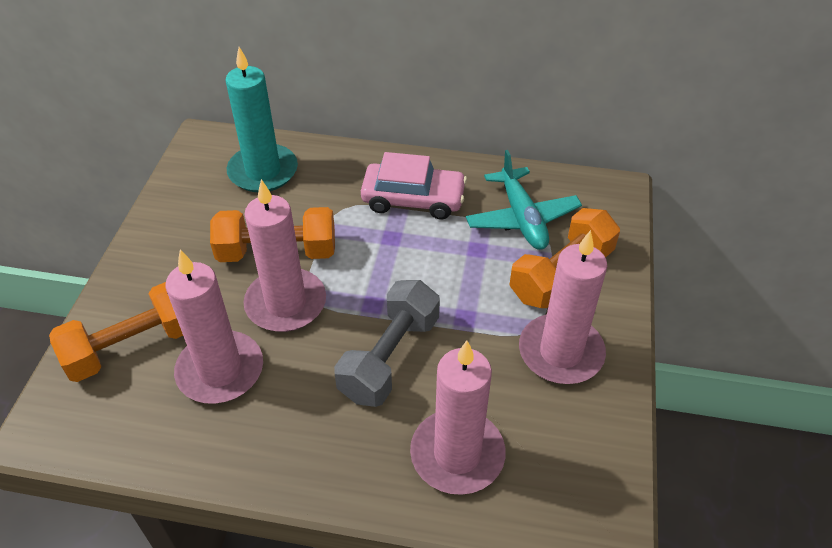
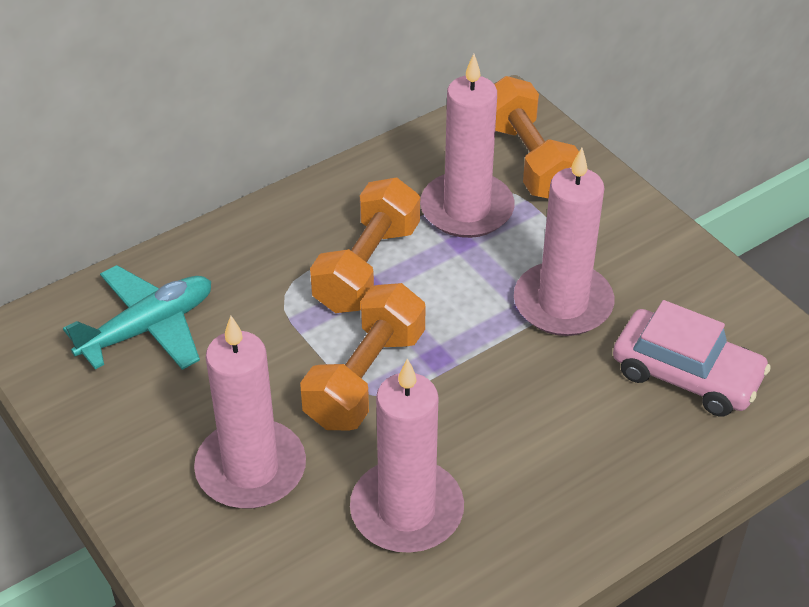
grey dumbbell: [334,280,440,407] = 1 -> none = 0
turquoise candle: [225,47,298,192] = 1 -> none = 0

